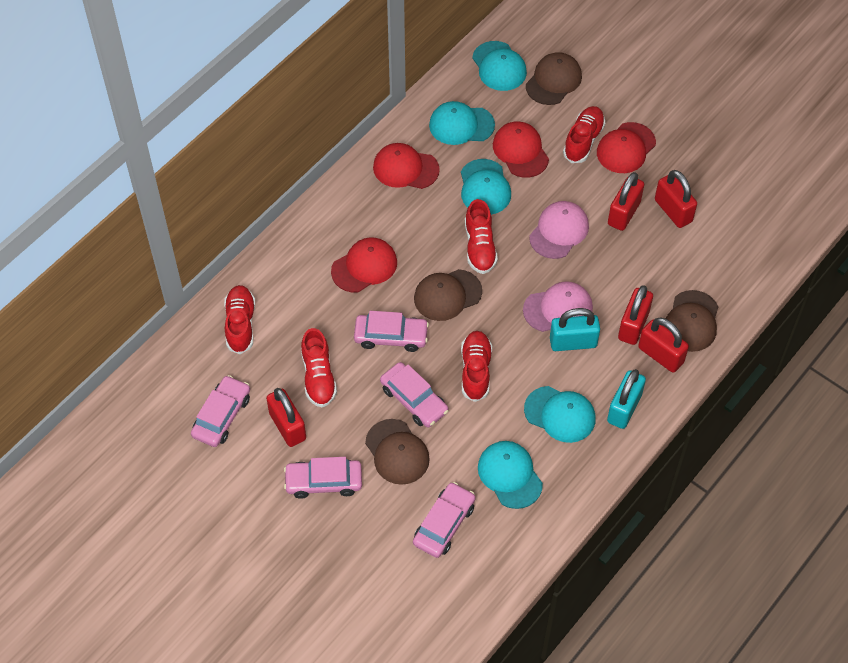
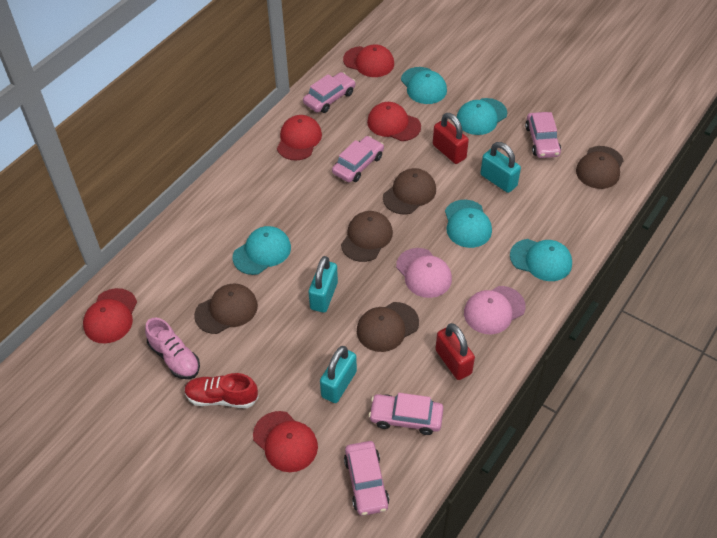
brown cap: [365,419,430,485] [414,269,482,321] [526,52,582,105] [666,290,718,352] = 4 -> [194,284,258,334] [341,211,393,262] [357,302,419,352] [383,168,436,214] [576,146,624,189] = 5
pink shoe: none = 0 -> [145,318,200,379] = 1
red cap: [331,237,397,293] [373,143,440,189] [493,121,549,178] [597,122,656,173] = 4 -> [83,288,137,343] [253,411,318,472] [277,115,322,161] [343,44,394,77] [367,102,421,141] = 5
red padlock: [266,388,306,447] [608,172,644,231] [618,285,653,345] [638,318,689,373] [655,170,697,228] = 5 -> [433,113,469,164] [435,323,475,380] = 2
red shoe: [224,285,255,354] [301,328,337,408] [461,331,492,402] [465,199,498,274] [563,106,605,163] = 5 -> [184,373,259,408] = 1
turquoise padlock: [550,308,600,351] [607,369,646,429] = 2 -> [309,256,338,313] [320,346,357,403] [480,142,521,193] = 3

